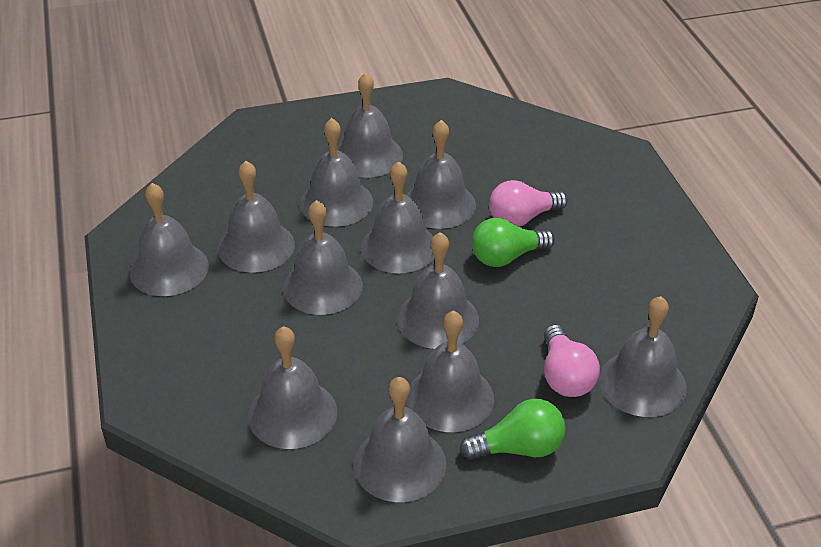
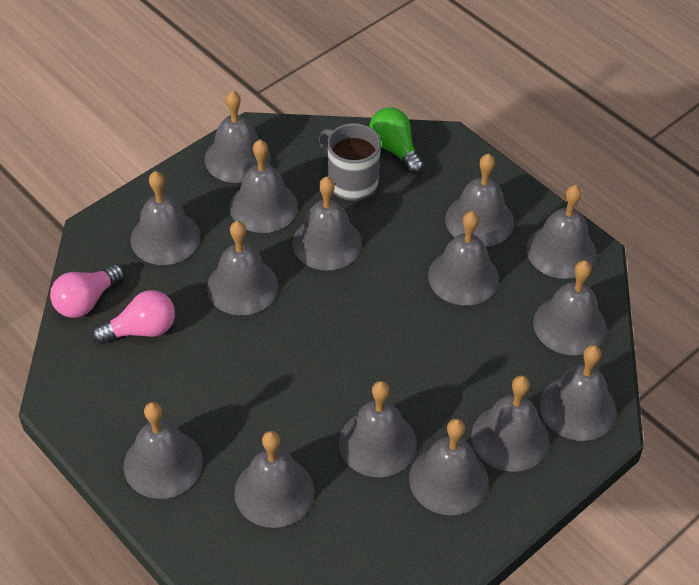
green light bulb: [459,399,566,460] [472,218,555,267] = 2 -> [369,107,424,174] = 1
grey bell: [130,183,209,296] [218,161,295,273] [248,326,337,449] [283,200,363,315] [300,118,373,227] [337,72,403,178] [354,377,446,502] [361,161,434,273] [397,232,479,349] [406,120,476,229] [406,310,494,432] [599,296,687,417] = 12 -> [123,402,203,499] [130,171,200,265] [205,90,271,183] [207,221,279,315] [230,140,298,233] [234,431,315,528] [292,177,362,270] [339,381,417,477] [409,419,489,515] [428,211,499,305] [445,154,514,247] [471,375,549,472] [526,185,597,279] [533,260,607,355] [540,345,617,441] = 15
grey mug: none = 0 -> [319,123,381,201] = 1

